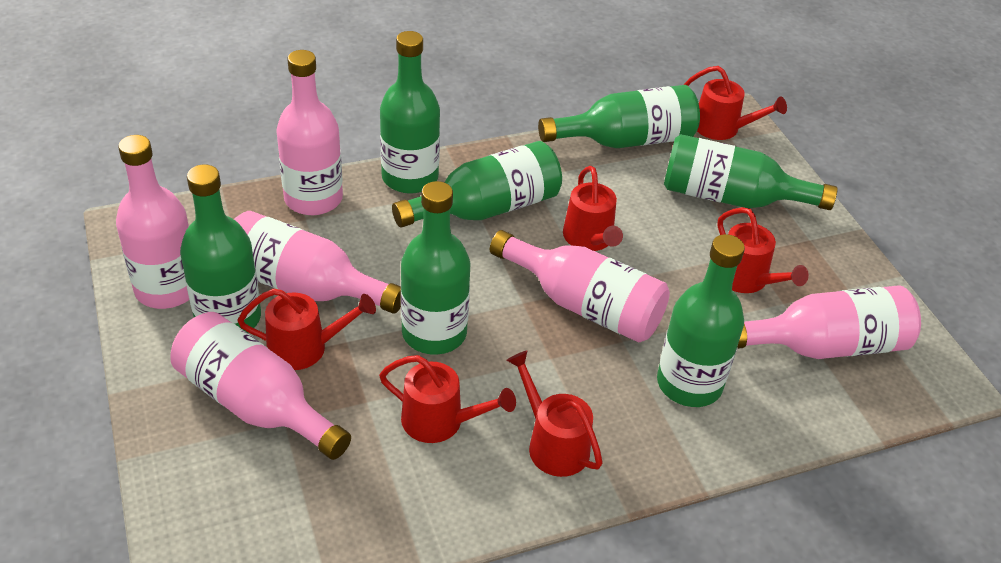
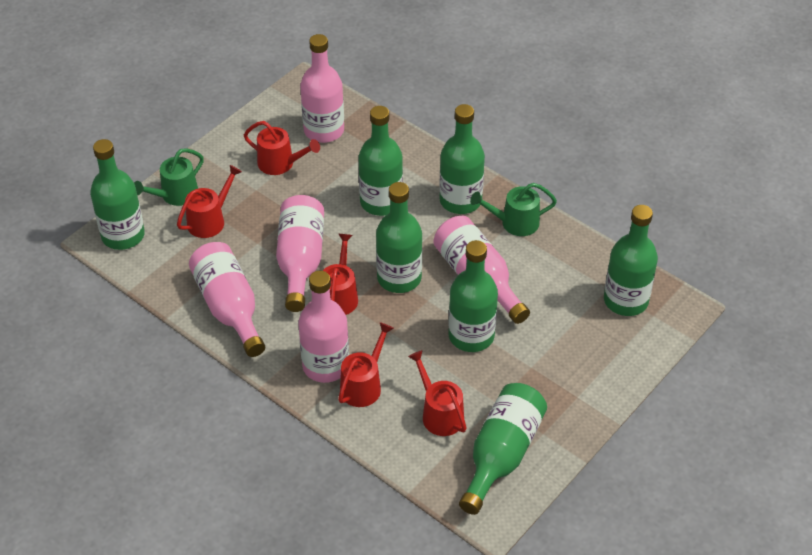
green watering can: none = 0 -> [134,148,204,206] [470,183,557,236] = 2
pink bottle: [116,135,189,309] [170,312,351,460] [234,211,401,314] [276,50,343,215] [490,230,670,343] [737,285,921,359] = 6 -> [189,242,265,357] [276,195,324,312] [299,271,349,383] [300,34,344,143] [433,216,530,324] = 5
red watering can: [237,288,376,370] [379,355,516,443] [506,351,603,477] [563,166,623,251] [684,66,787,140] [717,207,809,293] = 6 -> [177,165,242,238] [244,121,320,175] [323,234,358,315] [338,322,394,407] [408,350,466,436] = 5

